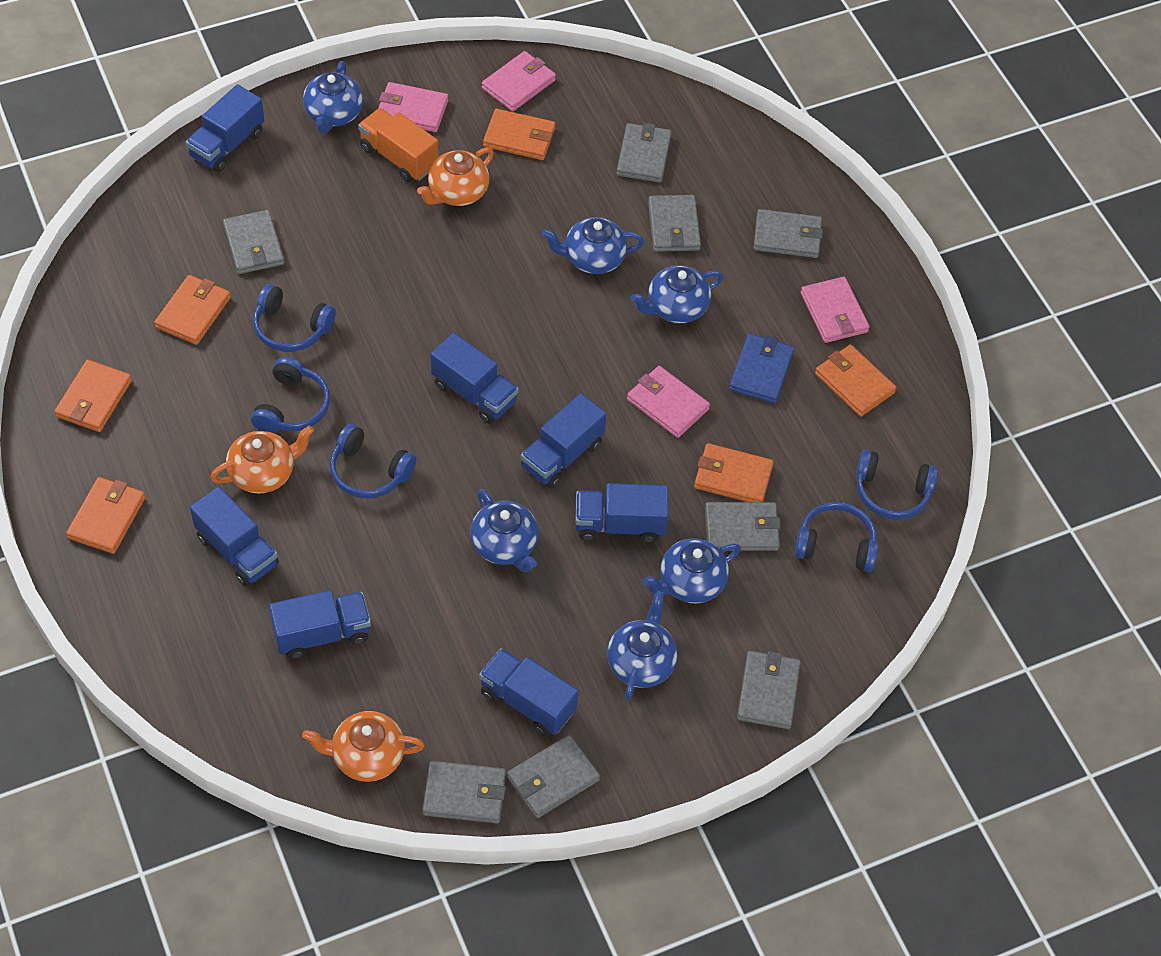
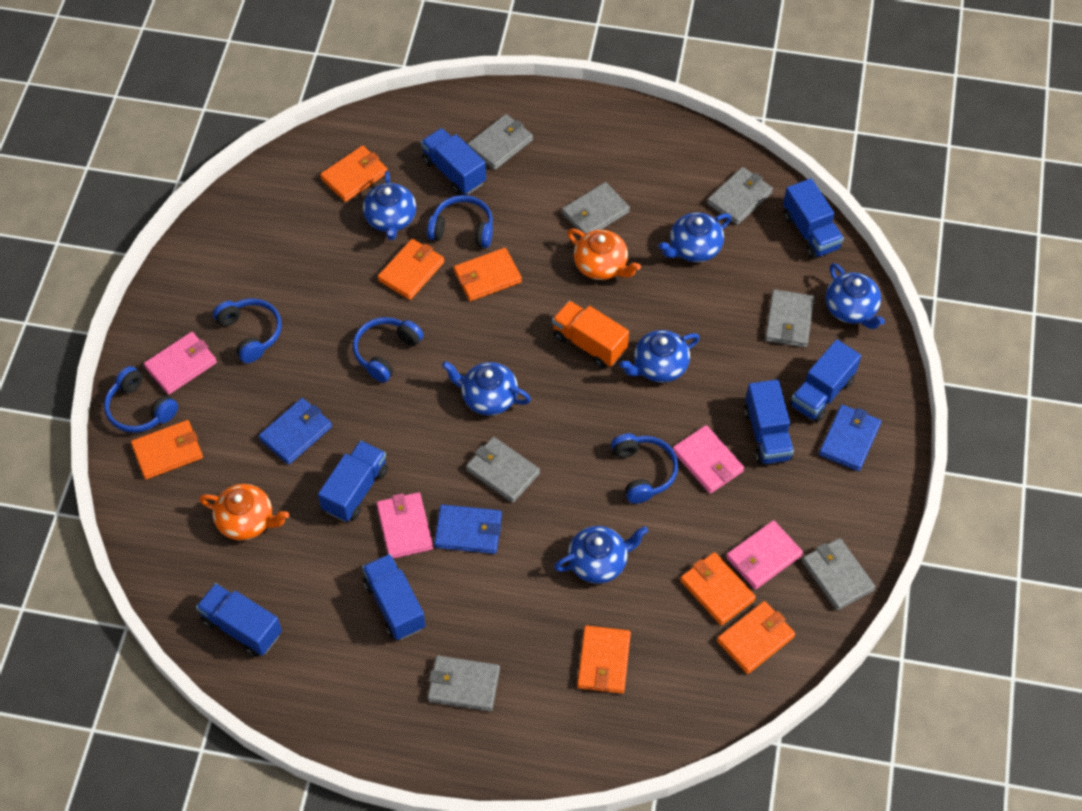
blue wallet: [729,334,794,403] = 1 -> [259,398,332,465] [434,505,502,554] [819,405,881,471] = 3
grey wallet: [223,210,284,274] [422,761,506,823] [507,735,600,818] [617,123,672,183] [648,195,701,252] [705,502,781,551] [737,651,801,729] [753,209,823,258] = 8 -> [427,655,500,711] [466,437,540,503] [467,114,533,170] [562,182,630,234] [707,167,773,225] [765,289,814,347] [802,538,875,611] = 7
orange teapot: [210,426,314,494] [302,711,425,782] [417,147,494,206] = 3 -> [199,484,289,540] [567,229,641,280] = 2
orange wallet: [54,360,132,432] [66,477,145,554] [154,275,231,345] [483,109,556,160] [694,443,774,502] [815,345,897,417] = 6 -> [131,420,203,479] [320,146,387,202] [378,239,444,300] [454,248,522,301] [577,625,631,694] [680,552,756,626] [717,601,795,674] = 7

